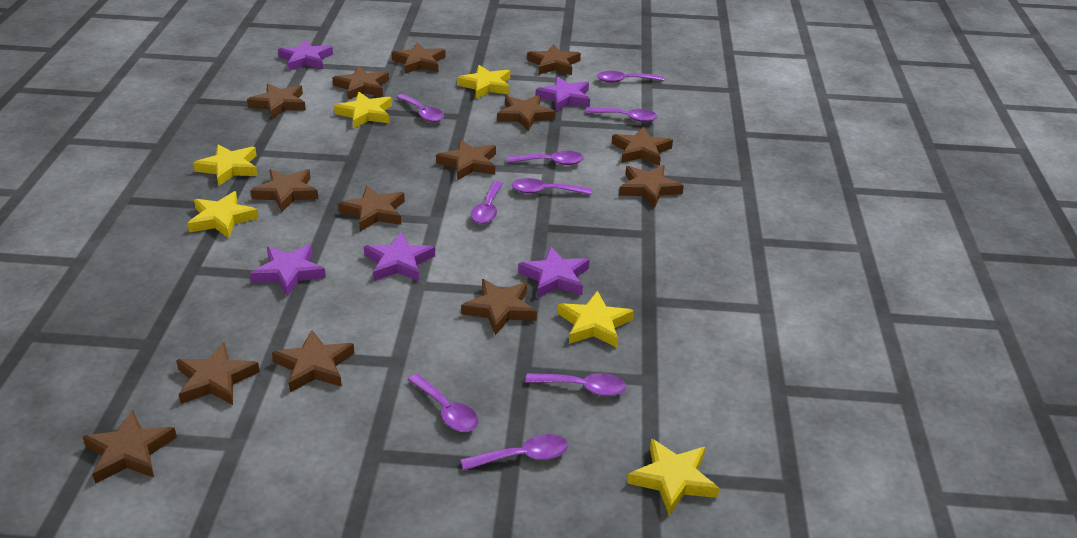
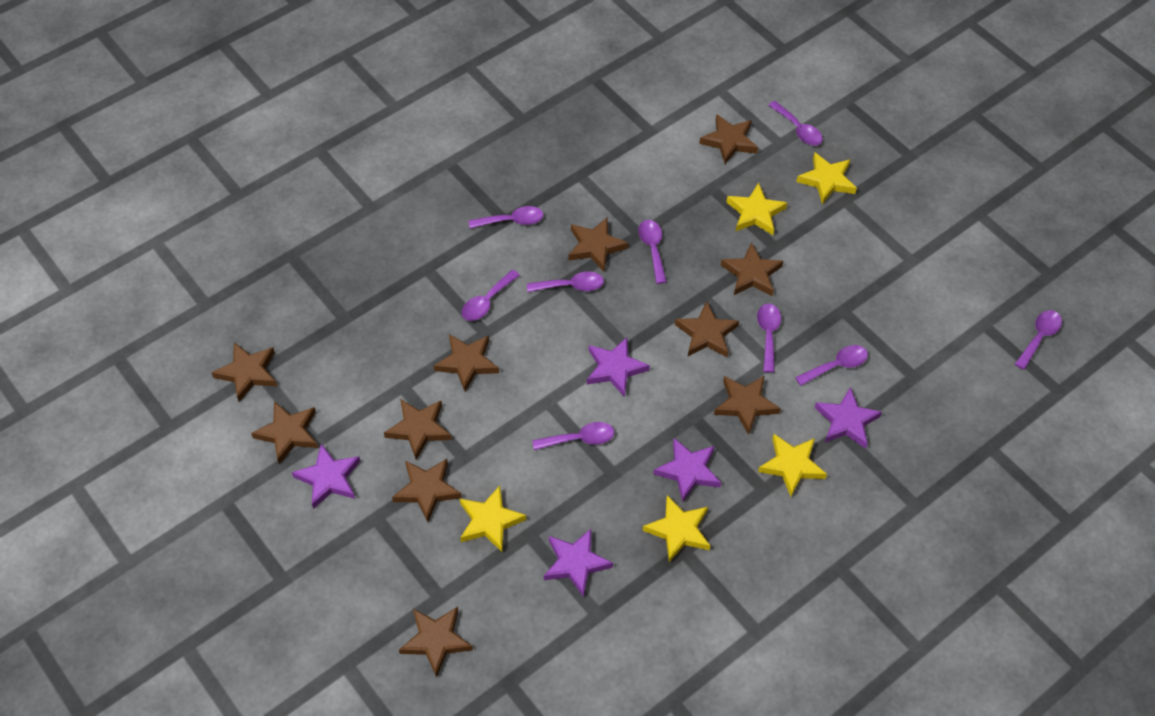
brown star: [83,410,177,484] [176,342,260,405] [247,83,306,119] [250,169,319,212] [272,330,354,392] [333,66,389,100] [338,185,405,231] [392,42,446,74] [436,139,496,181] [461,279,537,335] [497,95,556,131] [527,44,581,75] [612,127,673,166] [619,165,684,207] = 14 -> [211,342,277,402] [251,401,318,464] [384,399,452,460] [392,459,462,522] [399,607,473,678] [434,334,499,392] [568,218,628,272] [675,301,739,357] [699,114,758,164] [714,376,781,435] [721,242,783,296] = 11
yellow star: [187,191,259,238] [193,144,258,186] [334,92,392,129] [457,65,510,99] [558,291,634,348] [627,439,719,515] = 6 -> [460,486,526,552] [643,495,710,562] [726,183,787,235] [758,434,827,497] [796,152,857,204] = 5

